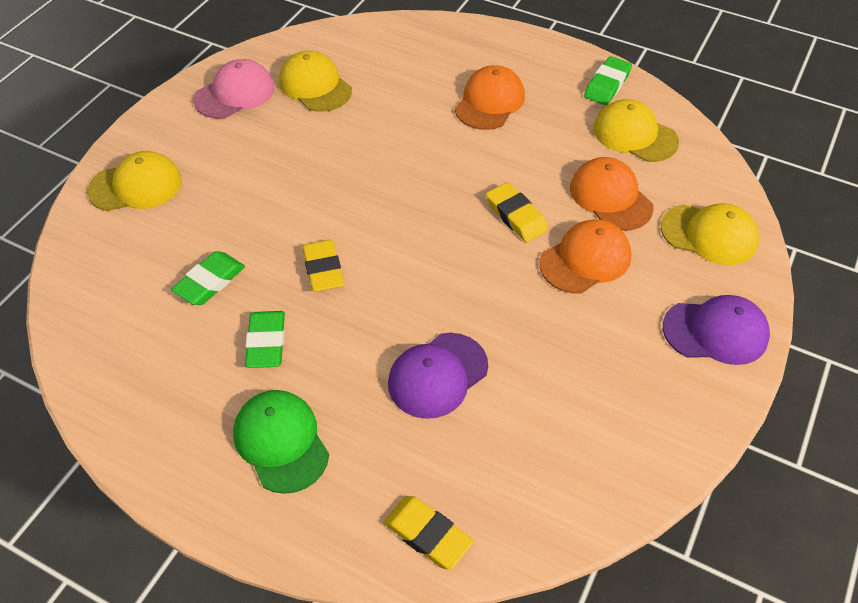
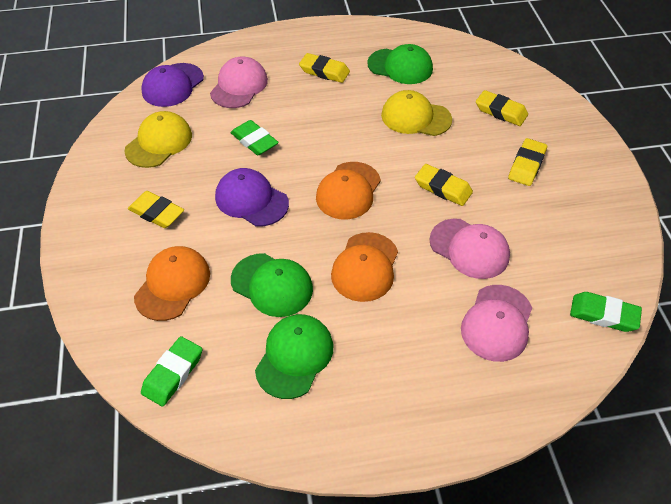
green cap: [233,390,329,494] = 1 -> [231,253,313,317] [255,314,333,399] [367,44,433,84] = 3
pink cap: [193,59,274,119] = 1 -> [210,57,268,108] [429,219,510,279] [461,285,532,362] = 3
yellow cap: [87,151,182,211] [279,51,352,112] [593,99,679,162] [661,203,759,265] = 4 -> [124,111,192,168] [381,90,452,136] = 2
yellow eraser: [302,239,344,292] [384,496,473,570] [486,182,548,242] = 3 -> [128,191,184,228] [299,53,350,83] [415,164,473,206] [476,90,528,126] [508,138,547,186] = 5

